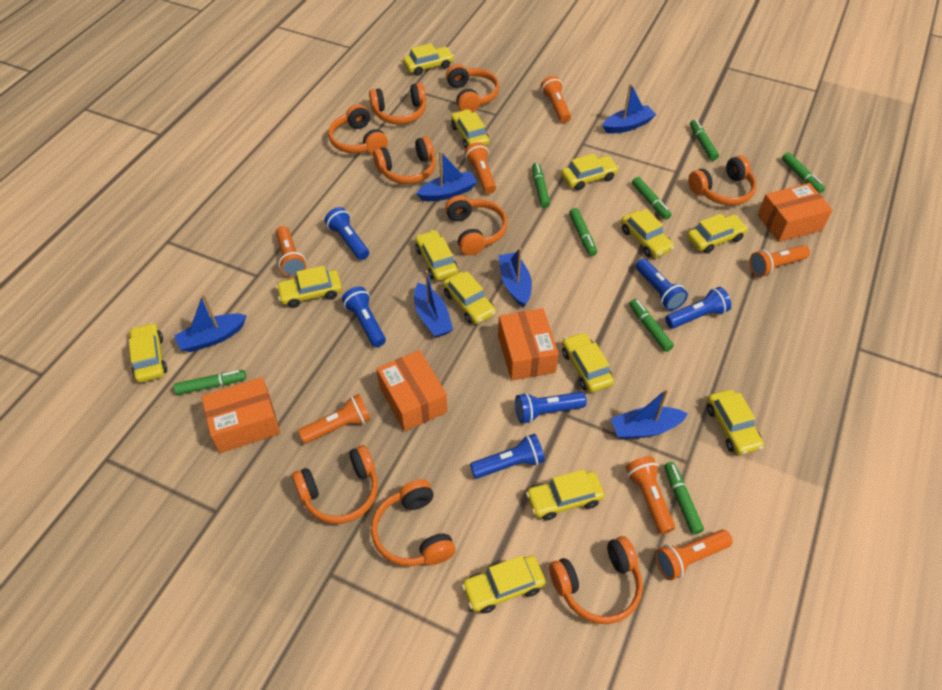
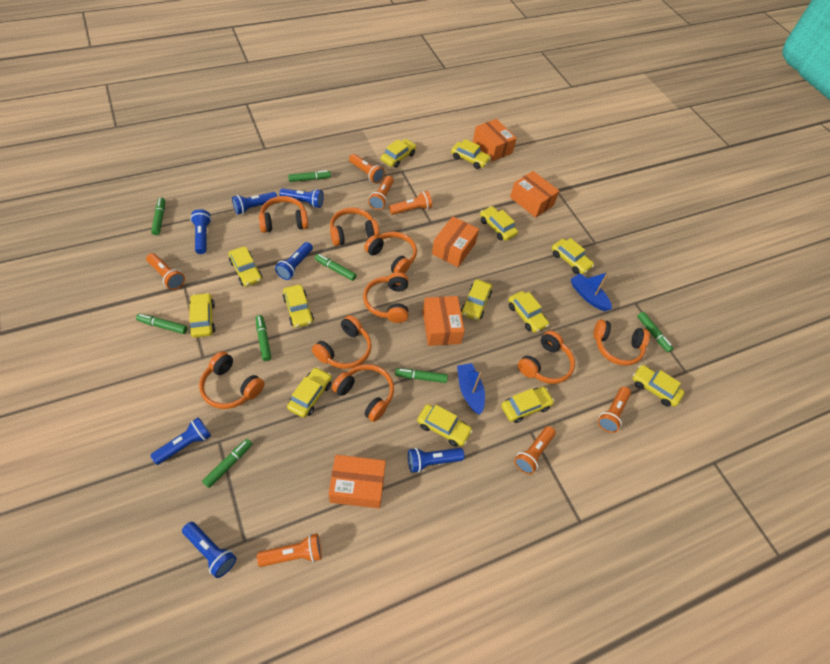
blue boat: [174,294,247,352] [414,270,453,338] [416,151,477,201] [499,248,532,307] [602,83,656,134] [611,388,688,439] = 6 -> [457,363,485,415] [571,272,612,311] = 2
blue flashlight: [325,207,369,260] [342,287,386,347] [470,434,545,479] [515,392,587,423] [636,259,688,311] [665,287,731,328] = 6 -> [150,417,211,465] [182,522,236,578] [190,209,211,254] [232,192,277,215] [275,242,313,280] [279,188,324,208] [408,448,465,473] = 7
orange box: [201,377,280,453] [376,350,447,432] [498,308,559,381] [757,183,833,242] = 4 -> [329,455,386,508] [423,296,465,346] [432,216,479,267] [473,119,517,161] [510,171,559,218] = 5

